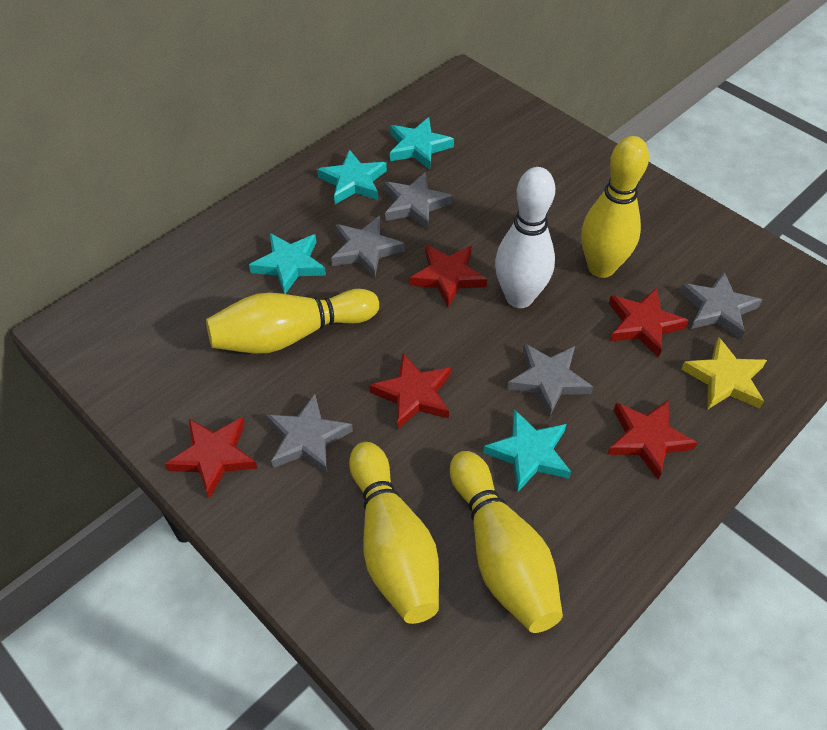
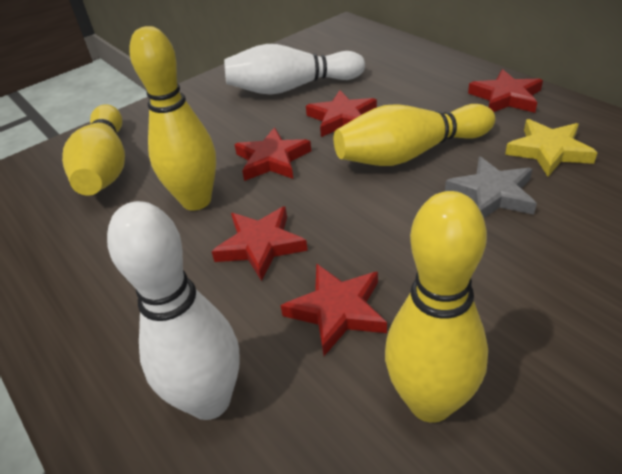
grey star: [266,394,353,474] [331,216,404,278] [385,172,453,230] [507,343,593,417] [680,272,762,339] = 5 -> [445,157,537,218] = 1
turquoise star: [249,233,326,294] [317,149,387,204] [390,117,454,170] [483,409,571,493] = 4 -> none = 0
white bowling pin: [495,167,555,308] = 1 -> [107,201,240,420] [224,44,365,95] = 2

